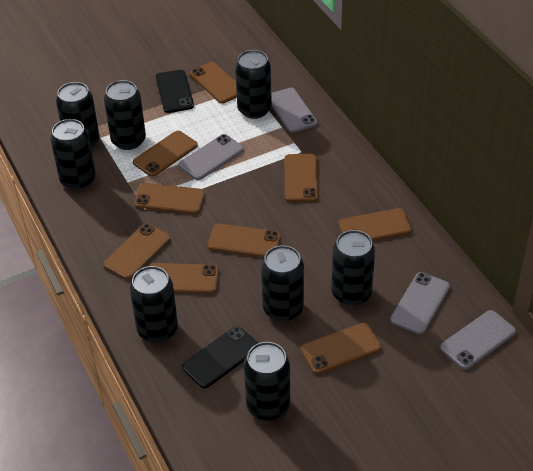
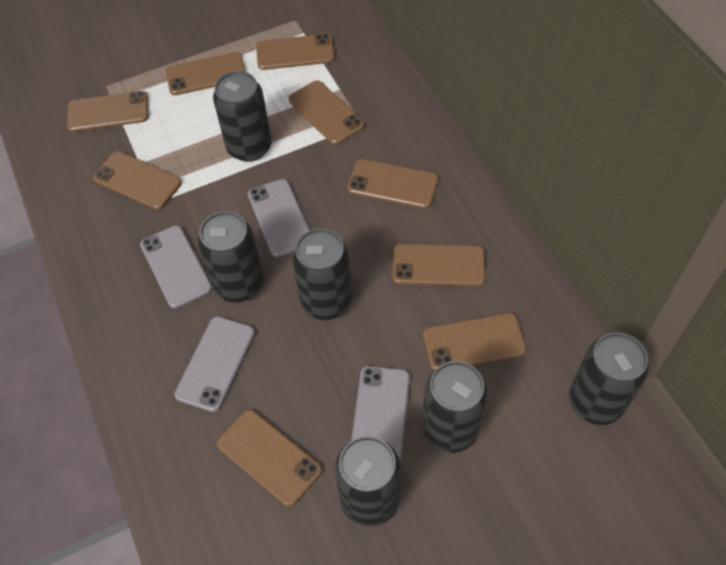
black can: [50,119,96,190] [56,82,100,149] [104,80,146,150] [130,266,178,343] [235,50,272,119] [244,342,290,421] [261,245,304,322] [331,230,375,306] = 8 -> [198,211,264,303] [213,71,272,162] [292,228,352,320] [335,436,401,527] [422,361,488,453] [569,332,649,425] = 6
black phone: [156,70,194,113] [182,326,258,388] = 2 -> none = 0

